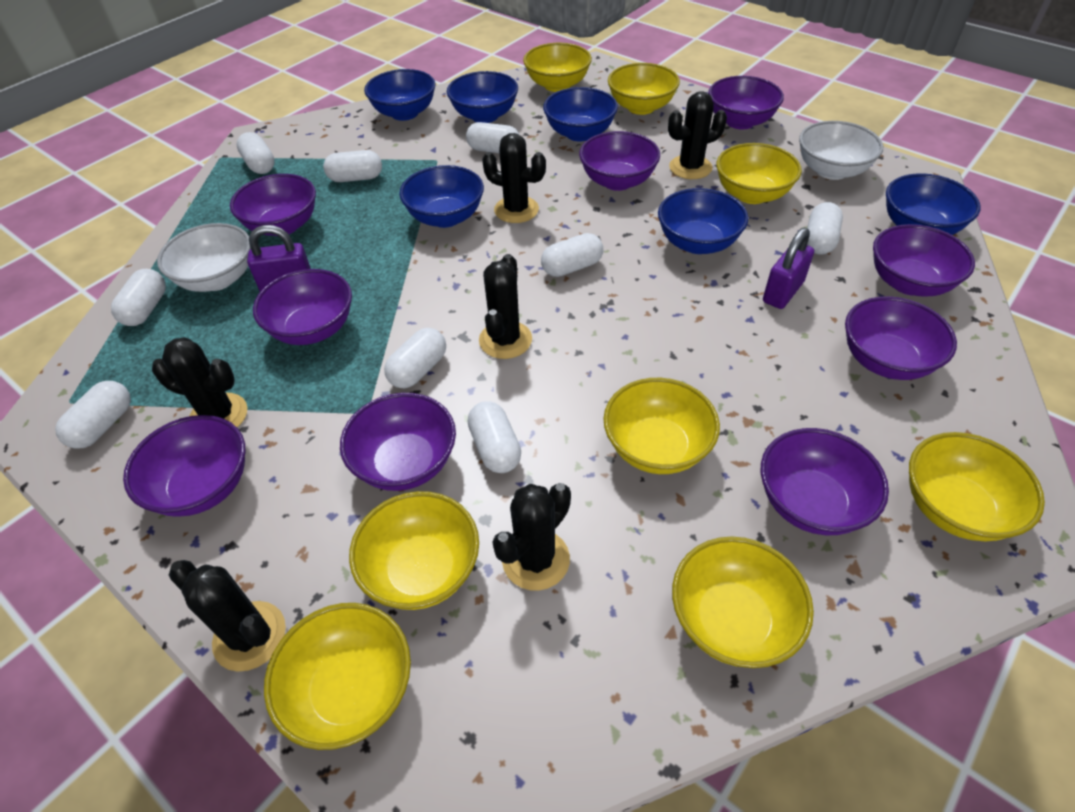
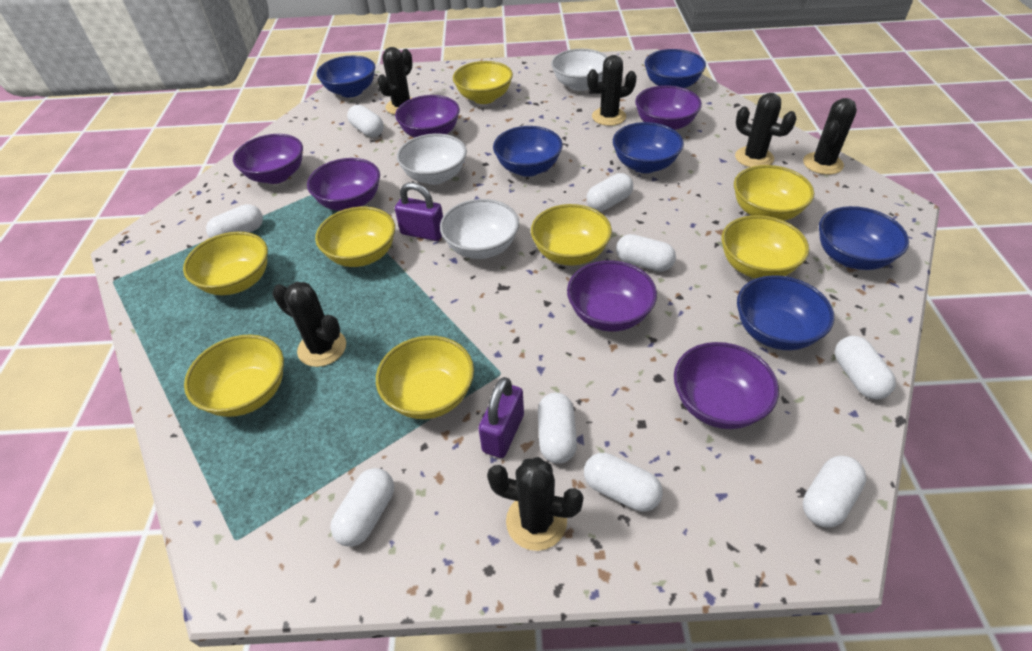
purple bowl: [123,415,245,517] [230,174,316,236] [253,269,352,345] [340,393,456,491] [579,131,660,191] [708,76,784,130] [761,428,889,535] [845,296,957,380] [873,224,975,297] = 9 -> [233,134,303,184] [307,158,380,211] [395,95,460,138] [567,260,657,332] [635,85,702,130] [674,342,779,429] = 6
white bowl: [157,223,251,292] [799,121,883,180] = 2 -> [397,134,467,185] [440,199,519,259] [551,49,608,91] = 3

